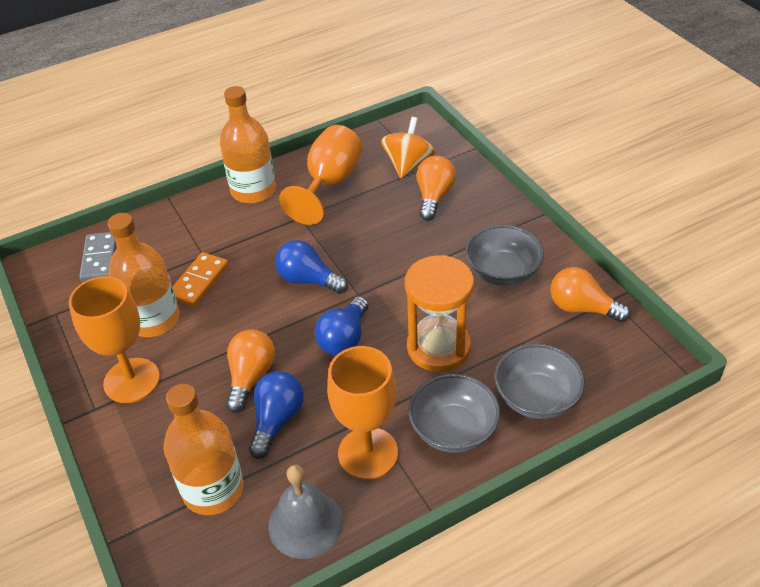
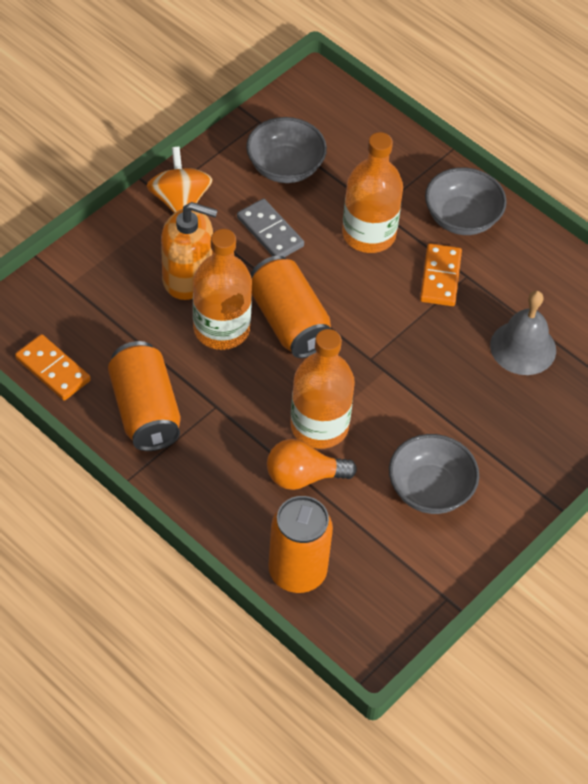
blue light bulb: [249,371,304,459] [275,240,348,294] [315,296,368,355] = 3 -> none = 0
orange can: none = 0 -> [108,341,181,451] [250,256,331,358] [268,496,333,593] = 3
orange domino: [172,252,229,307] = 1 -> [15,334,91,400] [420,243,462,306] = 2
orange goblet: [69,276,160,403] [279,125,362,225] [327,346,398,480] = 3 -> none = 0
orange hourglass: [405,255,474,372] = 1 -> none = 0
orange light bulb: [226,329,275,413] [417,156,456,221] [550,267,630,323] = 3 -> [267,439,357,490] = 1
orange soap dispenser: none = 0 -> [161,202,218,300] = 1

